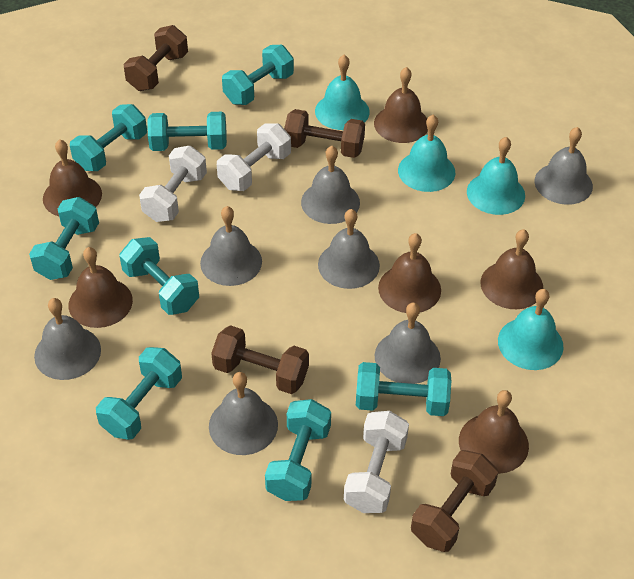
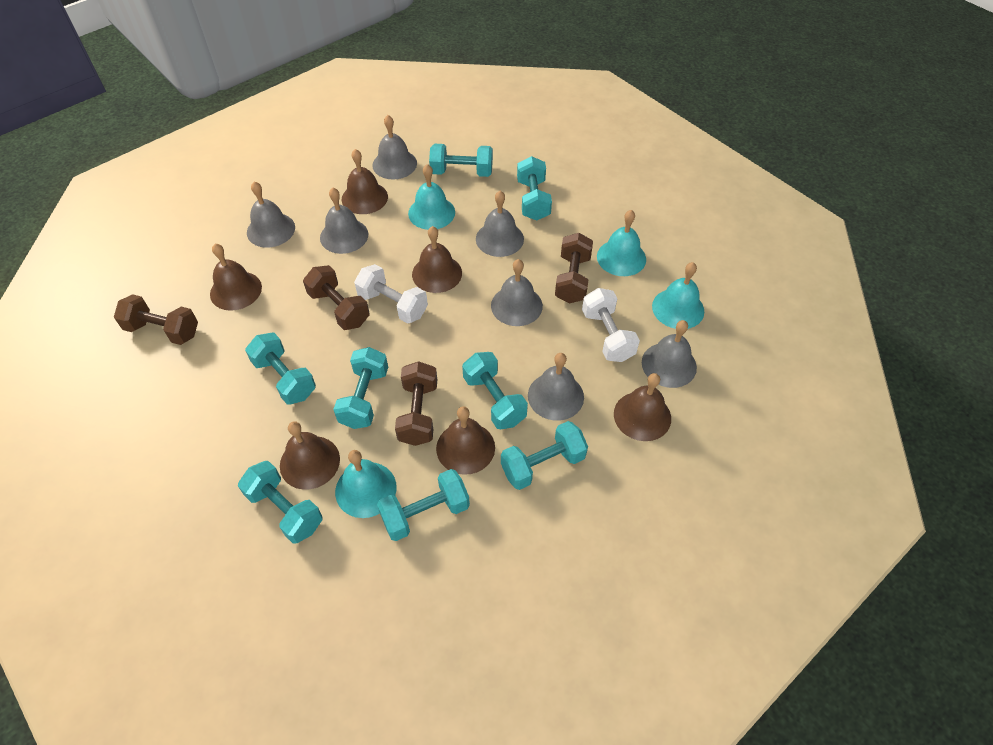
white dumbbell: [139,146,207,222] [217,123,291,191] [344,411,409,513] = 3 -> [354,264,428,324] [582,288,640,362] = 2

